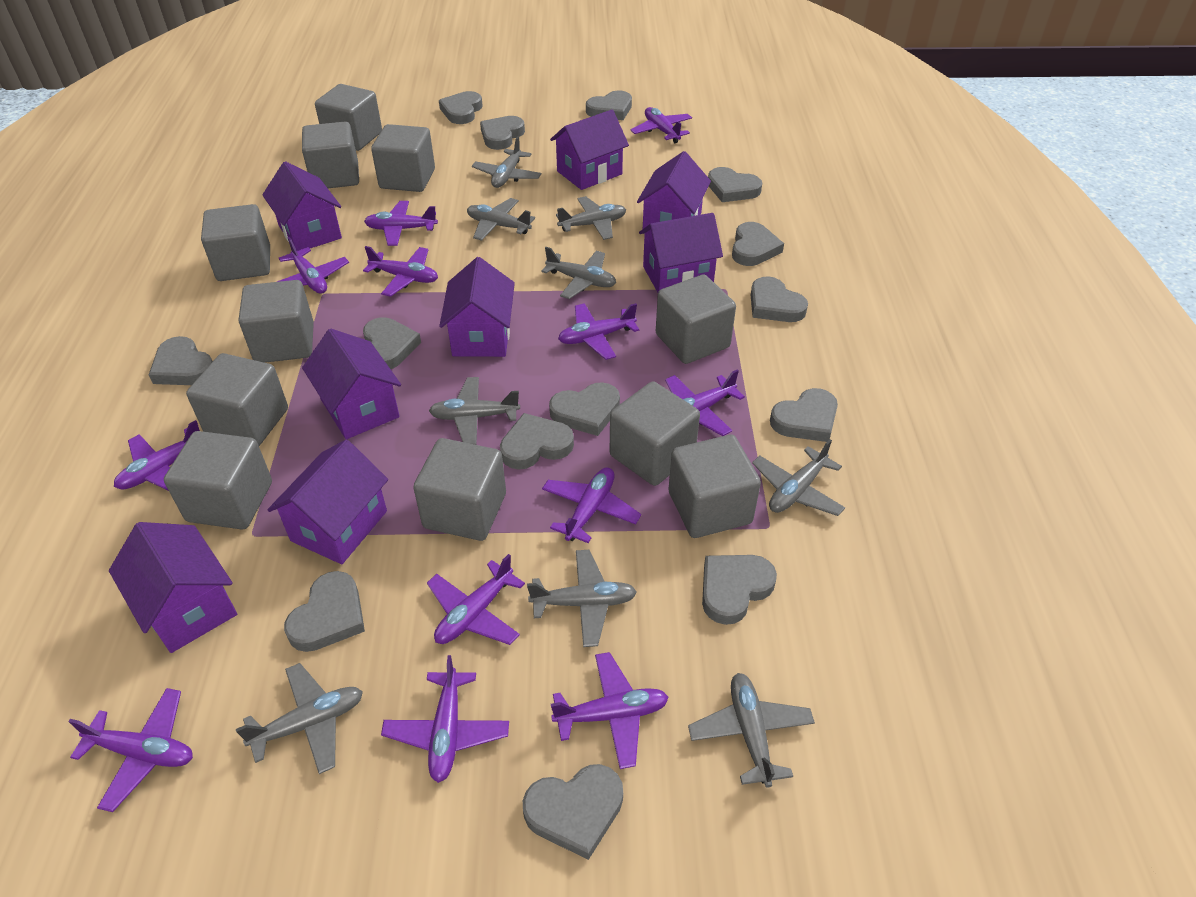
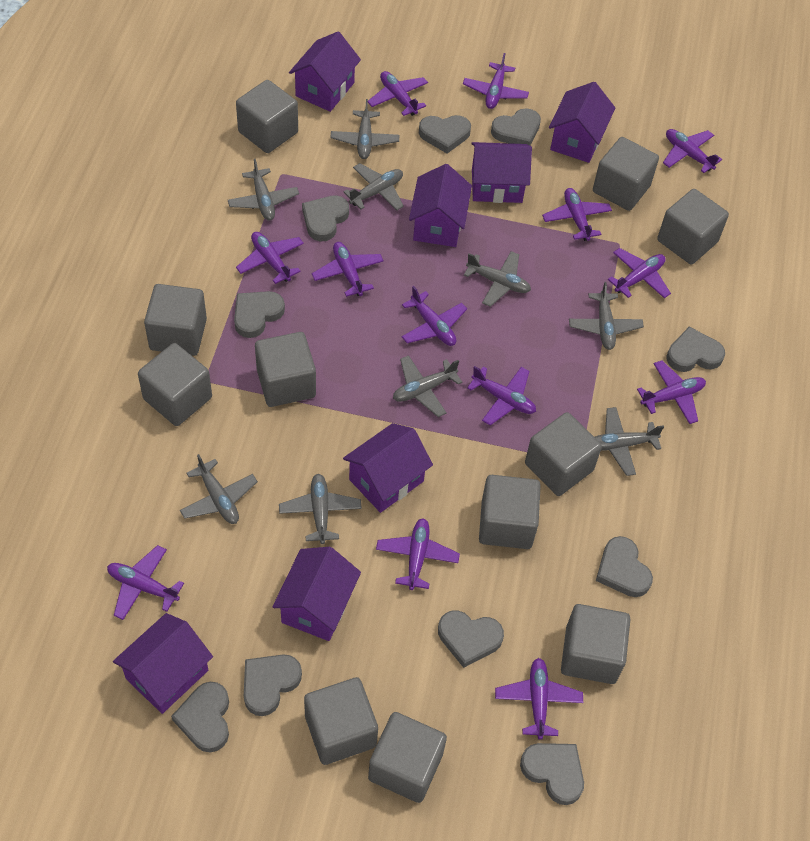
grey heart: [149,336,213,385] [284,571,365,652] [363,317,421,369] [439,91,483,124] [480,116,525,150] [500,413,574,470] [523,764,623,860] [549,382,620,436] [586,90,632,120] [702,555,777,625] [708,167,762,202] [732,222,784,266] [751,276,808,322] [770,388,838,442] = 14 -> [171,682,229,752] [234,291,285,338] [244,654,302,716] [302,195,349,241] [419,115,471,154] [438,611,504,668] [491,108,541,145] [520,743,584,805] [596,536,653,597] [666,327,725,372] = 10
purple house: [109,522,237,653] [262,161,342,251] [268,440,388,564] [302,329,401,439] [439,257,515,357] [550,110,629,190] [637,151,711,229] [639,213,723,292] = 8 -> [113,613,213,714] [272,547,361,641] [289,32,361,112] [343,423,433,513] [409,164,472,247] [472,142,532,203] [549,82,615,163] = 7
purple plane: [68,688,193,812] [114,420,200,491] [277,237,349,294] [363,246,438,297] [364,201,438,246] [381,655,509,783] [427,554,525,645] [542,467,641,543] [551,652,669,769] [558,303,640,360] [630,107,692,143] [665,369,745,436] = 12 -> [107,545,184,620] [236,232,304,284] [312,242,384,297] [368,71,428,116] [376,518,460,590] [402,286,467,346] [463,53,529,109] [467,366,536,425] [495,658,583,740] [542,188,612,241] [608,248,671,298] [637,361,706,424] [663,129,722,173] = 13

